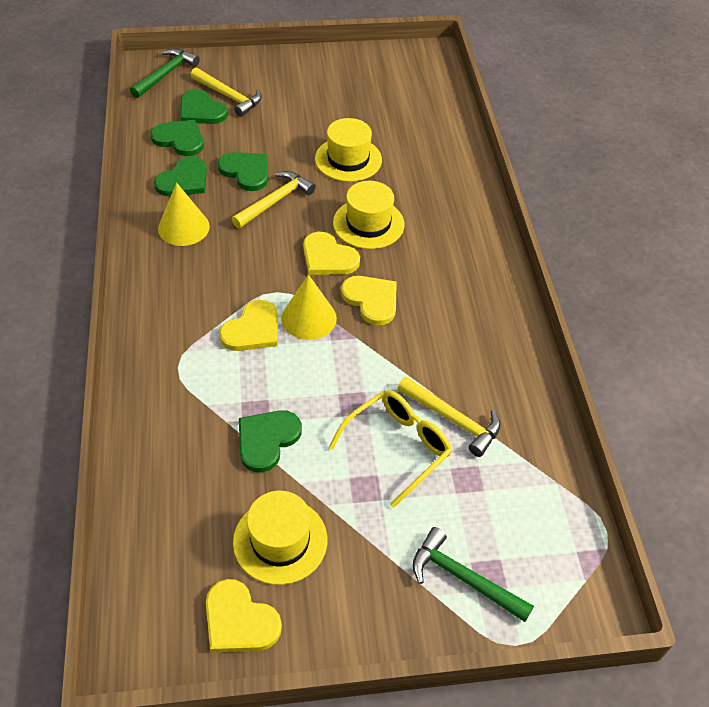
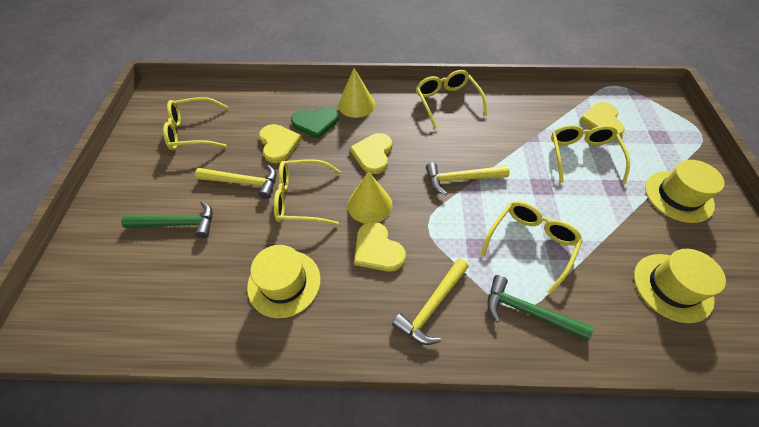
green heart: [150,120,204,156] [154,156,207,196] [180,89,228,124] [218,152,268,191] [239,410,302,472] = 5 -> [291,107,339,139] = 1
yellow glasses: [329,390,452,508] = 1 -> [163,97,228,150] [274,159,341,225] [416,70,487,129] [480,201,583,295] [551,125,630,184] = 5

